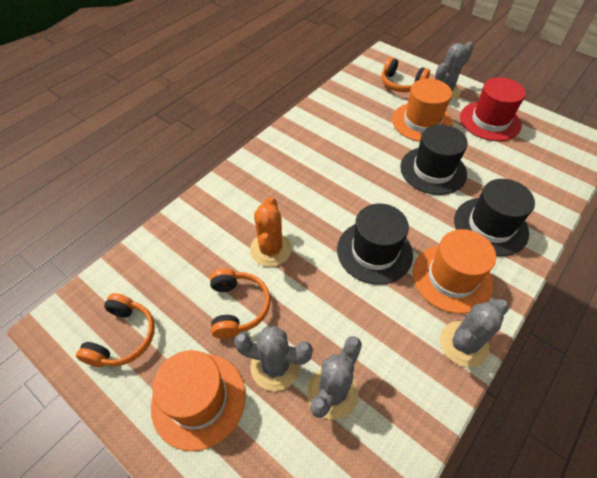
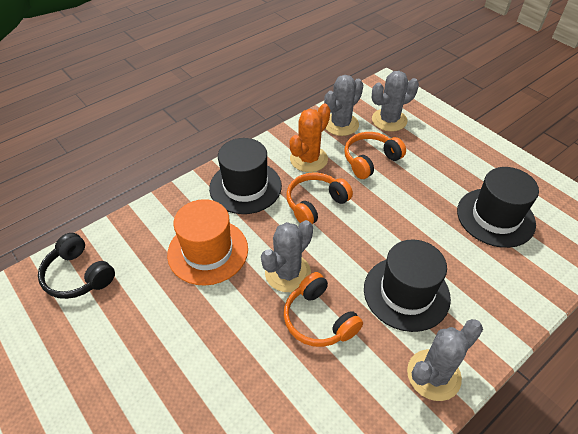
black headphones: none = 0 -> [38,233,115,299] = 1
orange hat: [151,350,245,451] [392,78,453,142] [413,229,496,314] = 3 -> [167,199,248,286] = 1
red hat: [460,77,526,141] = 1 -> none = 0

